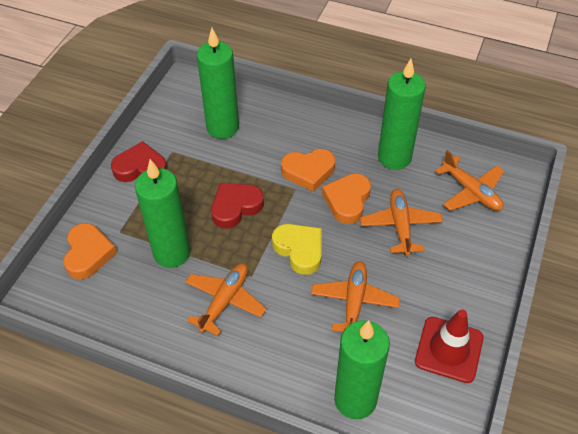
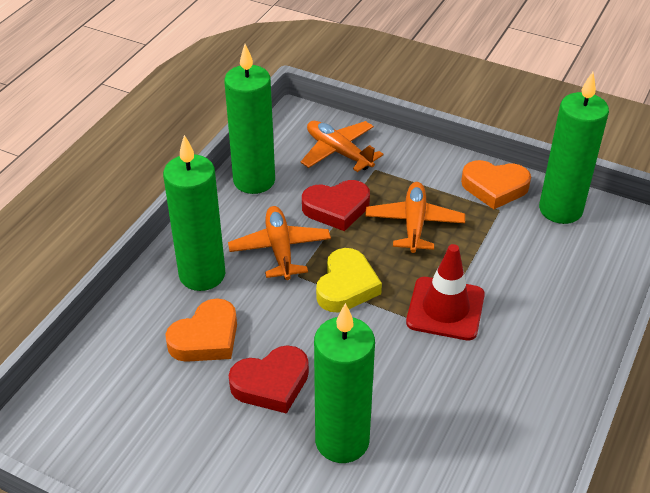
orange heart: [63,223,117,279] [281,149,335,192] [322,173,371,224] = 3 -> [165,298,237,362] [461,160,531,209] = 2
orange plane: [185,263,266,336] [311,261,400,332] [360,189,443,256] [435,150,504,211] = 4 -> [228,206,331,280] [301,121,383,172] [365,182,465,253] = 3

